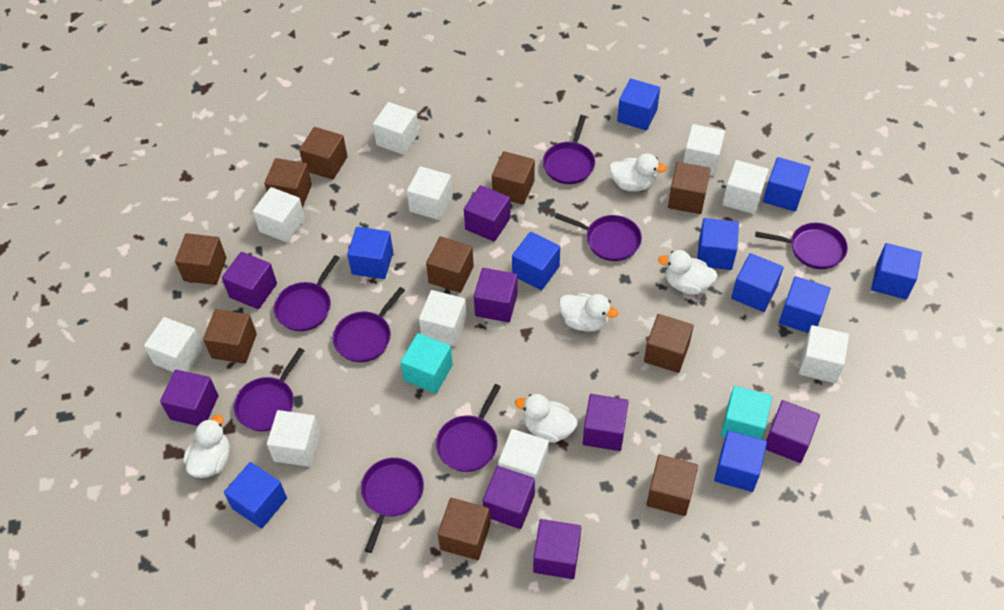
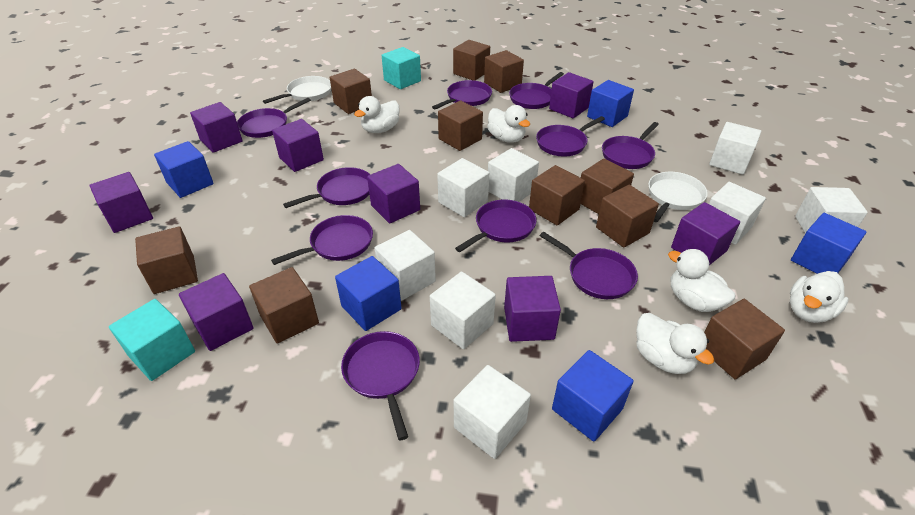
blue cube: [224,462,287,529] [347,227,393,279] [512,232,560,290] [617,78,660,130] [697,218,739,270] [714,430,767,492] [731,253,784,312] [763,157,810,212] [779,276,830,333] [871,243,922,299] = 10 -> [154,141,214,198] [335,256,401,331] [552,350,634,442] [587,80,634,127] [791,213,866,274] = 5
purple pan: [234,348,305,431] [274,255,340,331] [333,287,405,362] [361,458,424,553] [436,384,501,472] [543,115,595,184] [555,213,642,261] [755,223,848,269] = 8 -> [237,98,311,138] [271,215,373,265] [283,167,370,208] [341,331,420,441] [432,80,492,110] [455,200,536,252] [509,72,564,109] [536,116,605,156] [540,232,638,299] [602,122,659,169] = 10
white cube: [144,317,203,372] [253,187,305,243] [267,410,320,467] [373,102,419,155] [407,166,453,220] [419,290,467,347] [498,429,549,491] [683,124,725,176] [722,160,769,214] [799,325,849,383] = 10 -> [375,230,436,300] [430,272,496,349] [437,158,489,217] [454,365,531,459] [488,148,539,202] [709,122,761,175] [709,182,766,245] [795,187,868,233] = 8
white pan: none = 0 -> [263,76,331,104] [648,172,708,222] = 2

